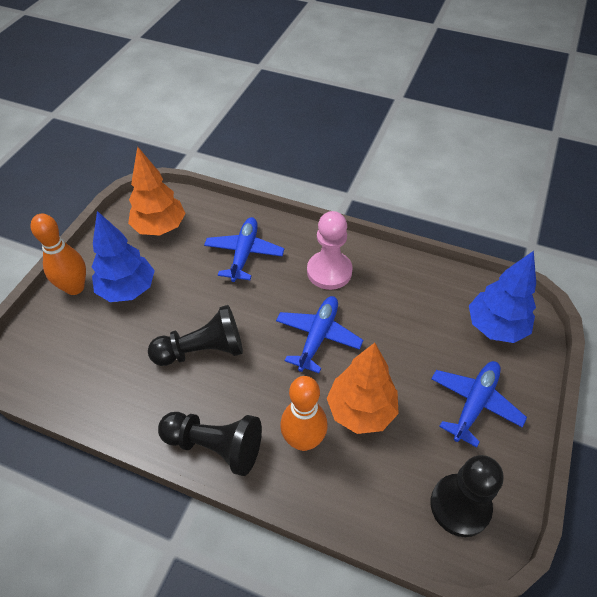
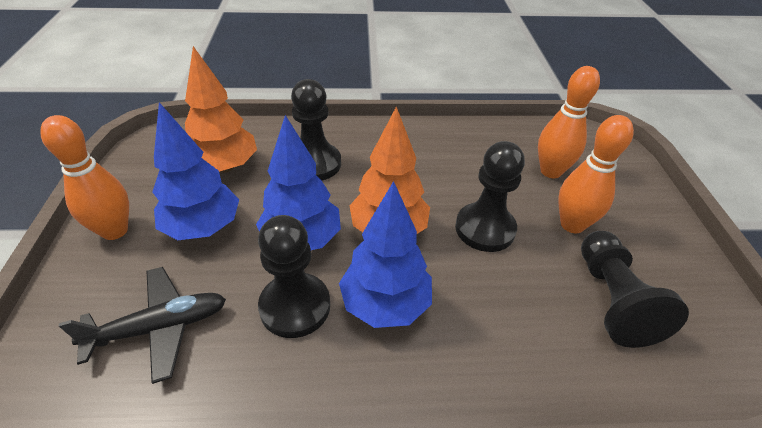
black pawn: [148,305,243,366] [158,412,262,476] [431,455,504,537] = 3 -> [258,215,330,338] [291,79,341,180] [455,141,525,252] [581,231,689,348] = 4
black plane: none = 0 -> [59,267,226,384] = 1
blue plane: [204,217,284,282] [276,296,363,373] [431,361,527,448] = 3 -> none = 0
blue tree: [92,211,155,302] [469,251,536,343] = 2 -> [152,102,239,240] [256,115,341,250] [339,181,432,328] = 3
orange bowling pin: [31,214,86,295] [280,376,327,451] = 2 -> [40,115,129,240] [538,66,600,178] [558,115,634,233] = 3
pink pawn: [307,211,353,290] = 1 -> none = 0

